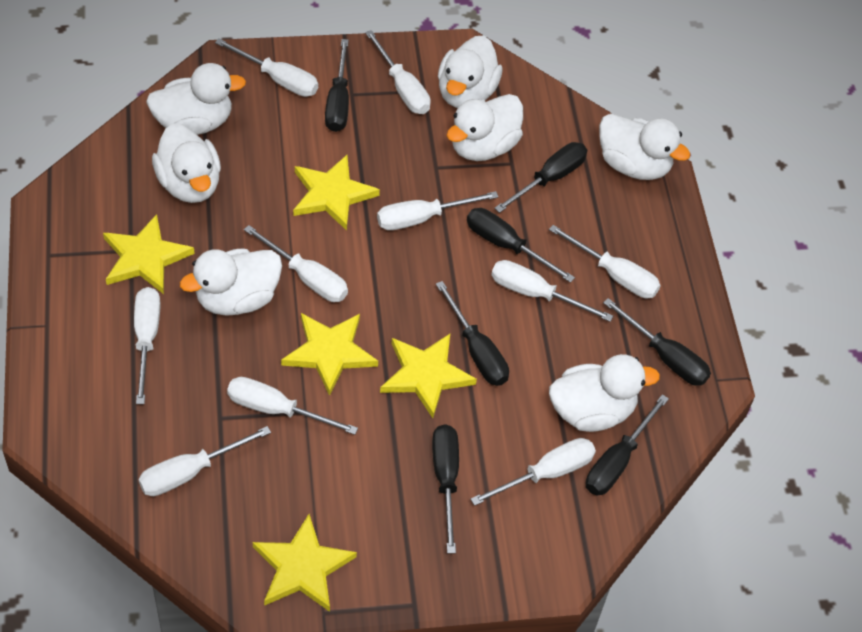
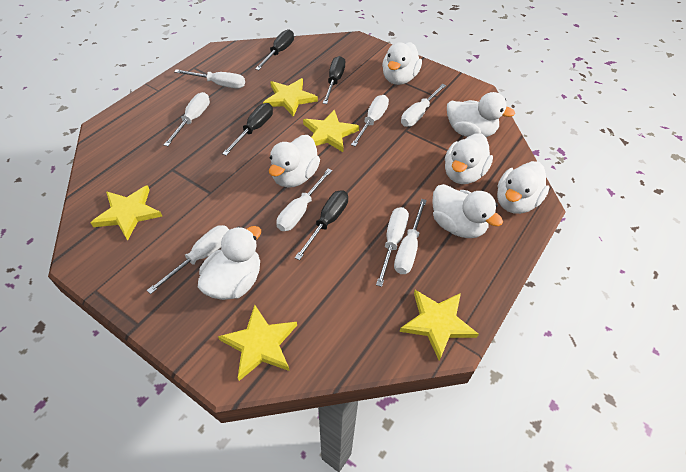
black screwdriver: [325,39,349,132] [432,424,459,554] [436,281,509,386] [467,208,575,283] [494,142,587,213] [586,394,669,496] [603,298,711,386] = 7 -> [222,103,273,156] [255,29,294,70] [295,190,348,260] [323,56,345,104] = 4
white screwdriver: [134,287,160,404] [138,426,271,496] [215,38,318,97] [227,377,358,435] [244,225,348,302] [365,30,431,114] [377,191,498,230] [470,438,596,506] [491,260,613,322] [549,225,661,298] = 10 -> [147,225,229,294] [164,92,210,146] [174,69,245,88] [276,169,332,231] [351,95,389,146] [376,207,409,287] [394,199,427,274] [401,84,446,127] = 8

